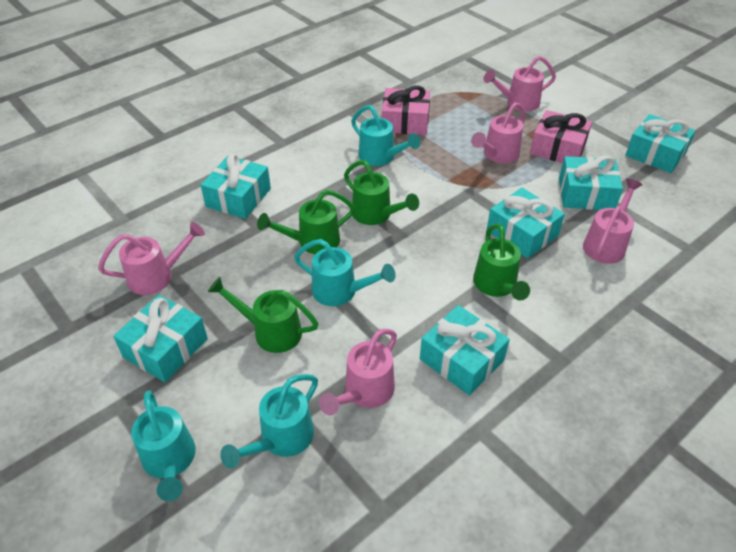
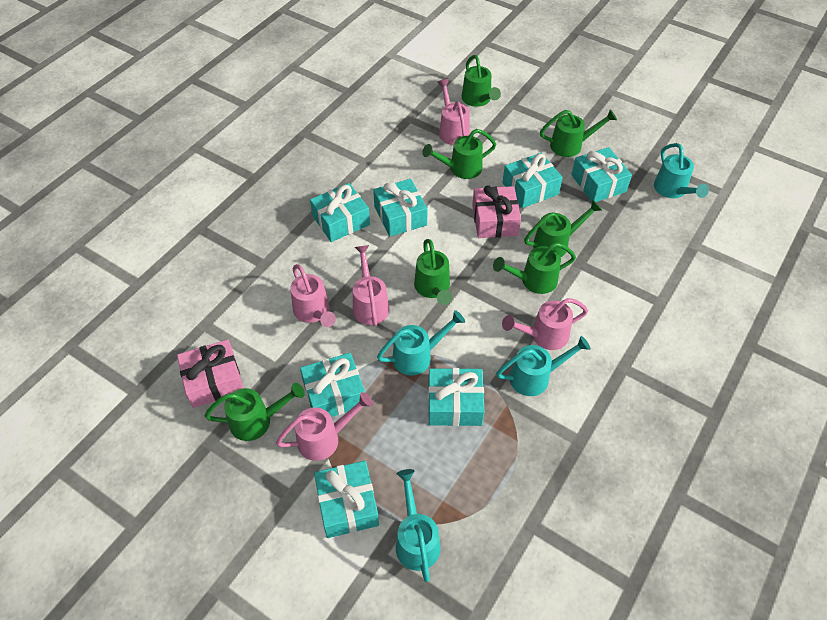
green watering can: [208,277,318,353] [257,190,355,254] [344,160,419,225] [473,223,530,300] = 4 -> [204,383,305,441] [414,239,452,305] [422,129,496,179] [462,55,501,107] [493,243,576,294] [524,200,602,257] [540,109,617,157] = 7
turquoise gift: [113,295,208,382] [201,154,271,219] [420,305,510,396] [487,188,565,259] [559,155,623,210] [625,114,695,173] = 6 -> [300,353,365,417] [310,183,370,242] [314,461,379,538] [373,179,428,236] [428,368,485,426] [502,153,563,208] [571,147,632,202] = 7

